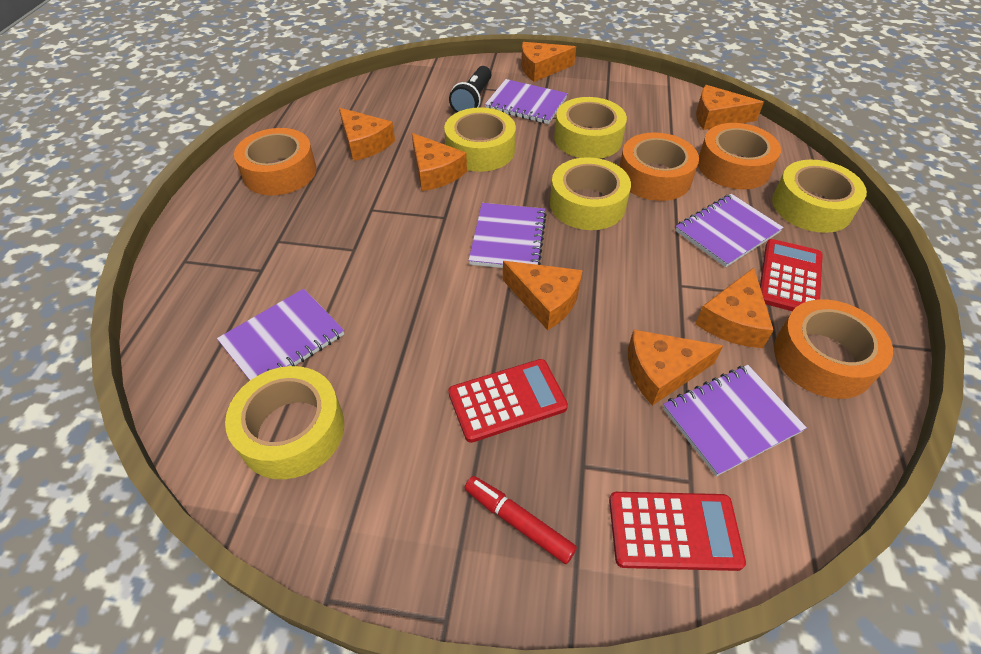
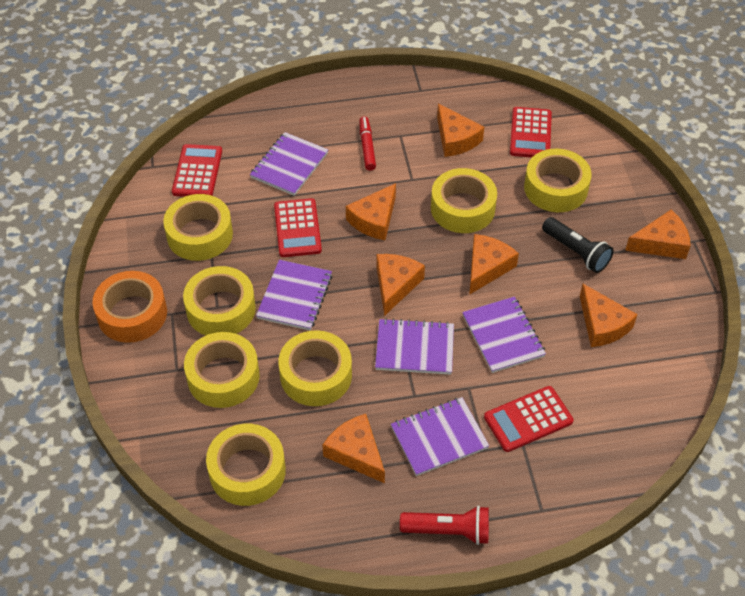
orange tape: [234,128,317,195] [619,132,699,201] [698,123,781,189] [774,299,893,399] = 4 -> [92,271,167,343] = 1
red calculator: [448,359,568,443] [609,492,746,571] [760,239,823,311] = 3 -> [172,144,222,197] [274,198,322,257] [484,386,574,452] [510,107,552,158] = 4
red flashlight: none = 0 -> [400,506,489,545] = 1
yellow tape: [225,366,344,479] [444,107,516,172] [550,157,631,230] [554,97,627,159] [772,160,867,233] = 5 -> [163,194,233,261] [183,266,256,335] [184,332,260,408] [206,424,286,506] [278,330,352,406] [431,168,497,233] [524,149,592,212] = 7

